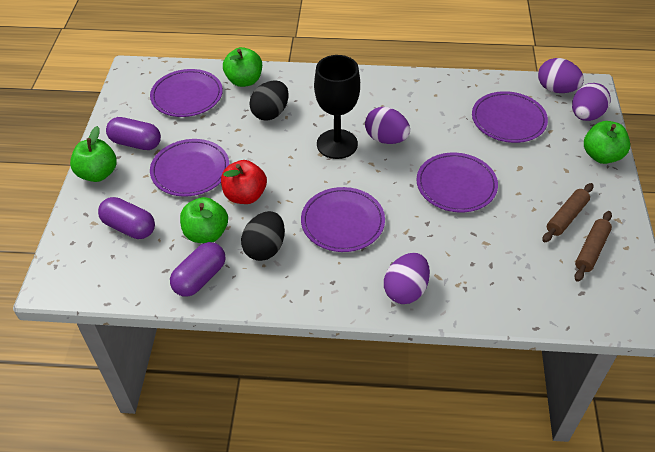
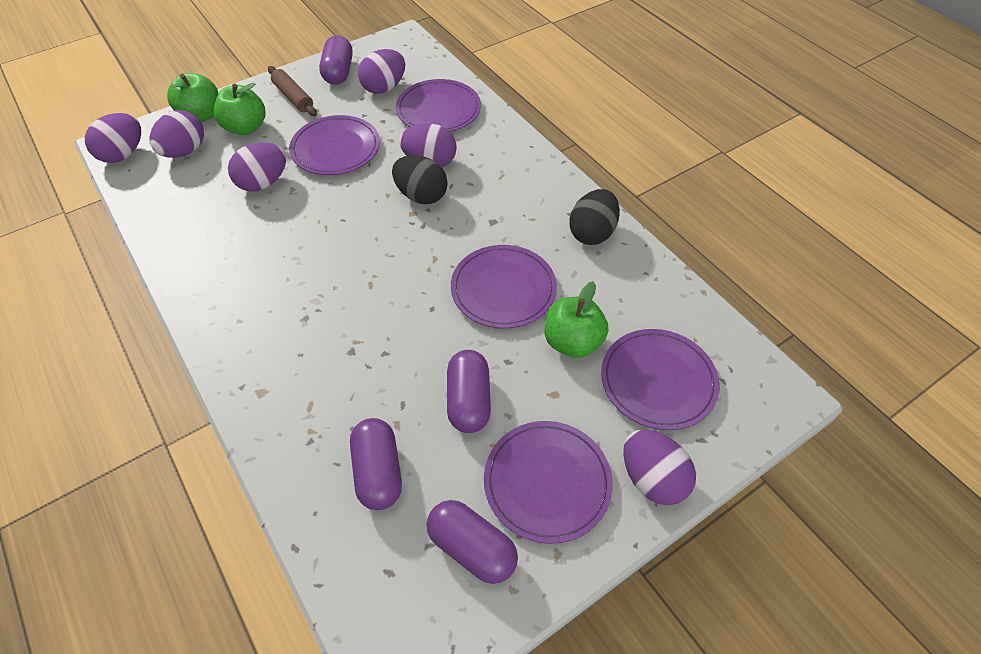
black goblet: [314,55,360,159] = 1 -> none = 0
brown rolling pin: [542,183,593,242] [574,211,612,282] = 2 -> [268,66,317,116] = 1
green apple: [70,126,117,182] [180,197,228,243] [223,47,262,87] [584,121,630,164] = 4 -> [167,73,218,122] [214,83,266,135] [545,281,609,358] = 3
purple capsule: [98,197,155,239] [106,117,161,150] [170,242,225,297] = 3 -> [319,35,353,85] [350,418,402,510] [427,500,518,584] [447,350,491,433] = 4
purple egg: [365,107,410,144] [384,253,430,304] [538,58,584,93] [572,83,611,121] = 4 -> [85,113,141,163] [150,110,204,158] [228,142,286,191] [358,49,405,94] [399,123,457,167] [623,429,696,505] = 6
red apple: [221,160,267,204] = 1 -> none = 0

